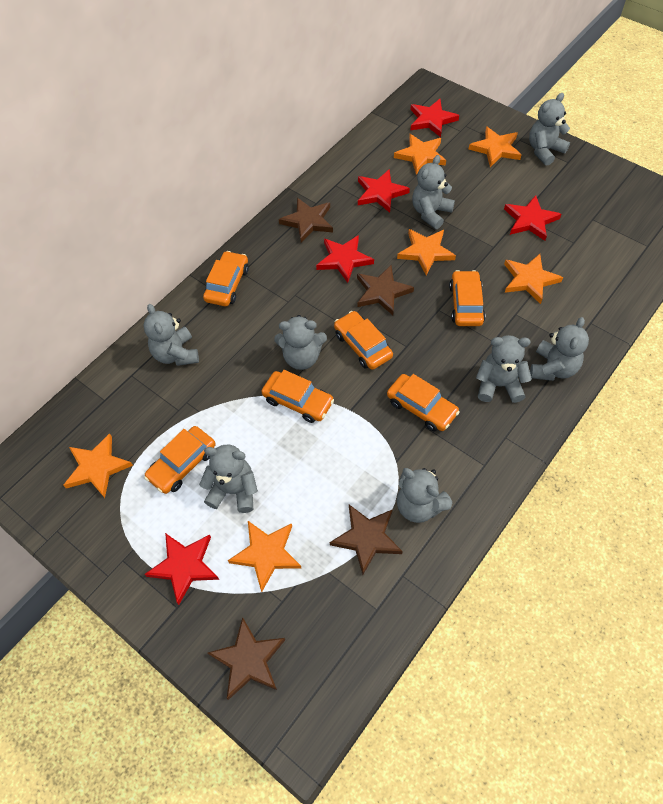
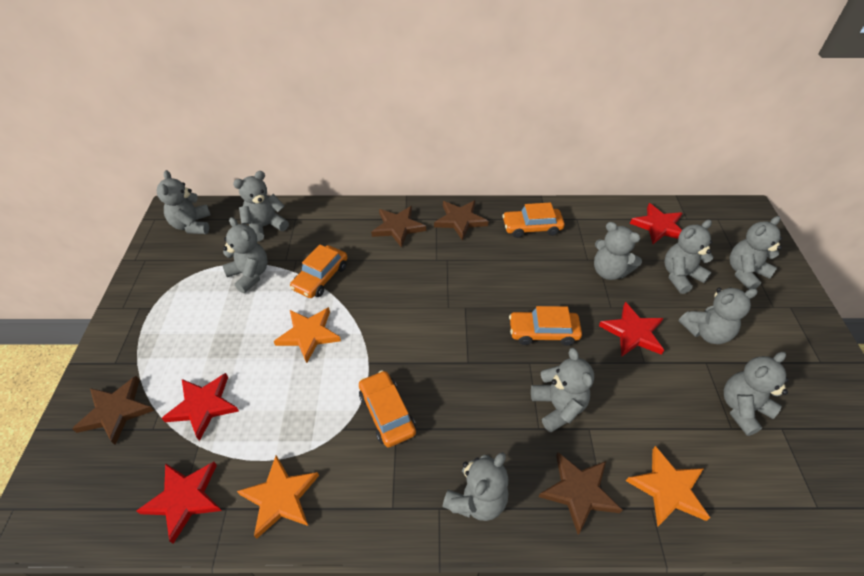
grey teddy bear: [144,304,199,366] [199,445,258,513] [274,315,327,370] [396,468,452,523] [412,155,455,229] [476,335,532,403] [529,93,570,166] [530,317,589,381] = 8 -> [157,170,211,234] [222,217,268,293] [233,171,289,242] [442,452,508,521] [531,348,594,433] [594,222,642,280] [665,220,713,294] [679,287,758,344] [724,352,789,436] [730,216,782,290] = 10
orange car: [144,426,216,494] [203,251,249,306] [261,370,334,423] [334,311,393,370] [387,374,460,431] [449,270,486,326] = 6 -> [290,244,347,298] [359,370,416,447] [502,202,565,238] [509,306,582,346] = 4
orange star: [63,433,133,498] [228,521,301,592] [394,134,446,175] [397,229,456,275] [469,126,521,167] [504,254,563,304] = 6 -> [237,455,319,539] [274,307,341,363] [626,446,710,527] = 3
red star: [144,533,219,605] [316,235,374,283] [358,169,410,213] [410,99,459,137] [504,195,561,241] = 5 -> [136,462,222,544] [162,373,239,441] [599,302,664,357] [630,203,682,244] = 4

